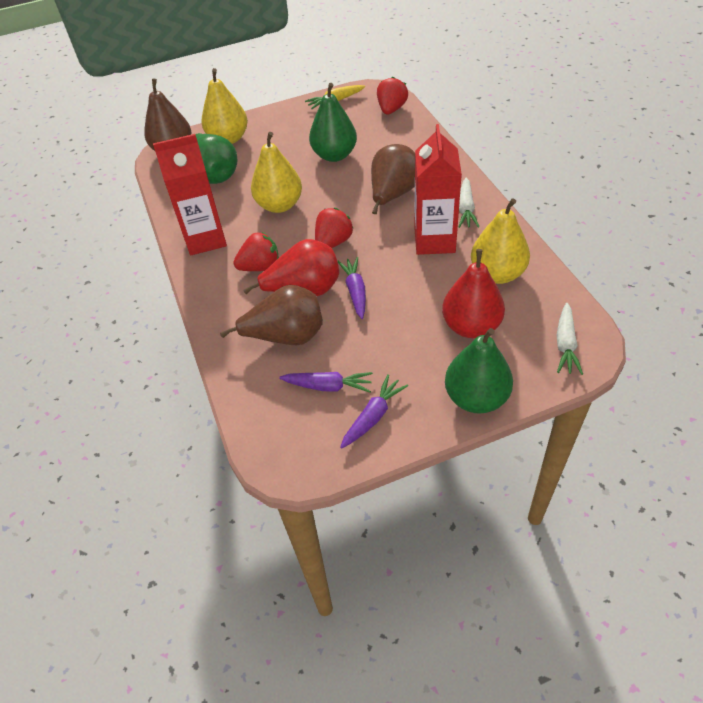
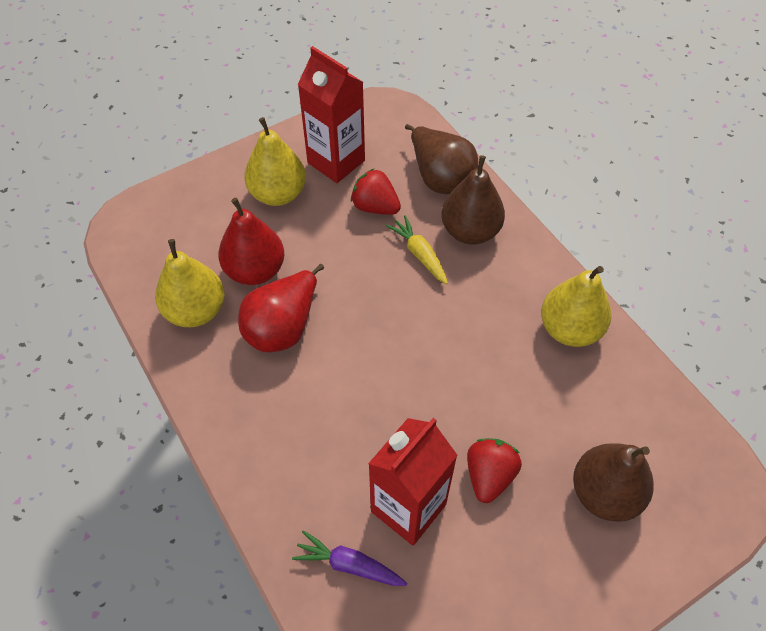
green pear: [196,133,237,184] [309,83,357,162] [445,328,513,413] = 3 -> none = 0
purple carrot: [279,372,373,393] [338,257,366,319] [340,374,408,448] = 3 -> [292,530,407,586] = 1
red strawberry: [233,232,279,271] [315,208,354,248] [377,77,408,115] = 3 -> [351,169,401,215] [467,438,522,503] = 2
white carrot: [459,177,480,228] [557,303,583,375] = 2 -> none = 0

